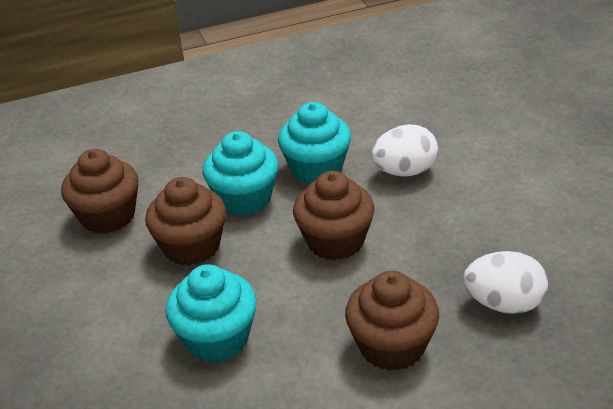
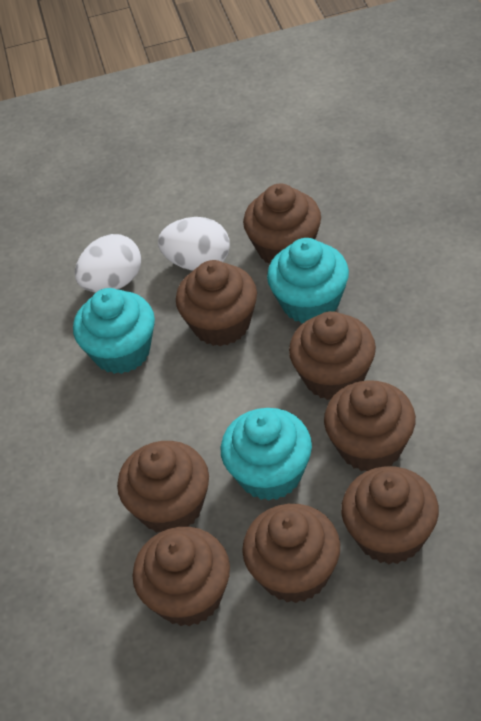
brown cupcake: [61,149,139,234] [145,177,226,266] [293,171,375,261] [345,271,439,371] = 4 -> [117,441,209,533] [133,527,230,626] [176,260,257,346] [242,504,340,603] [243,183,321,264] [289,311,376,400] [324,380,416,471] [341,466,439,564] = 8

